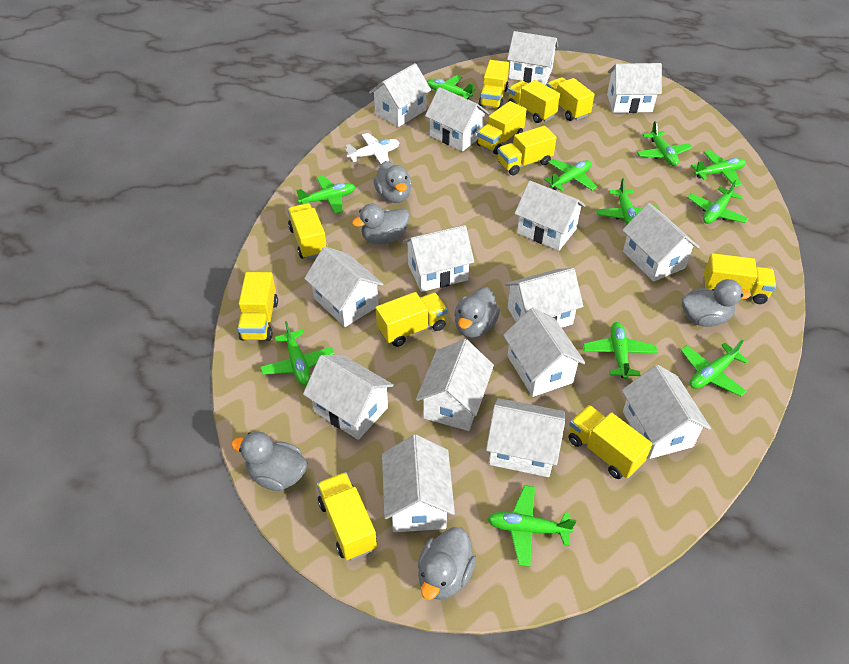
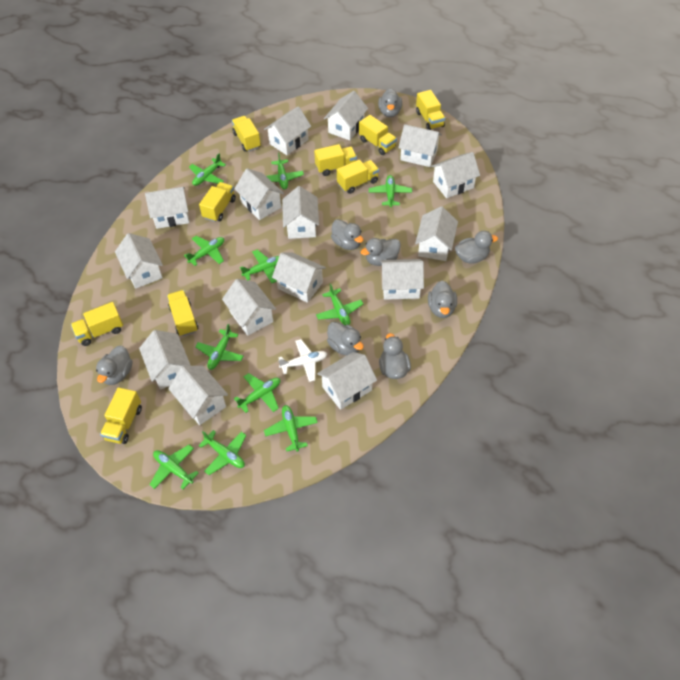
grey duck: [231,432,307,491] [352,204,410,244] [373,161,412,203] [418,527,476,600] [454,287,500,338] [681,279,751,327] = 6 -> [96,346,132,385] [327,322,364,356] [331,219,363,250] [361,238,401,266] [378,88,402,117] [379,333,411,379] [428,281,457,318] [455,231,498,264] = 8
yellow truck: [238,272,278,341] [287,203,328,259] [317,472,377,560] [376,292,448,347] [477,101,527,154] [478,60,509,109] [498,126,557,175] [508,80,560,123] [546,77,595,121] [568,405,653,479] [704,253,776,304] = 11 -> [71,302,123,346] [100,387,142,444] [167,290,199,336] [199,182,236,222] [232,116,261,152] [314,144,357,176] [337,160,379,194] [359,115,397,155] [416,90,445,130] = 9

